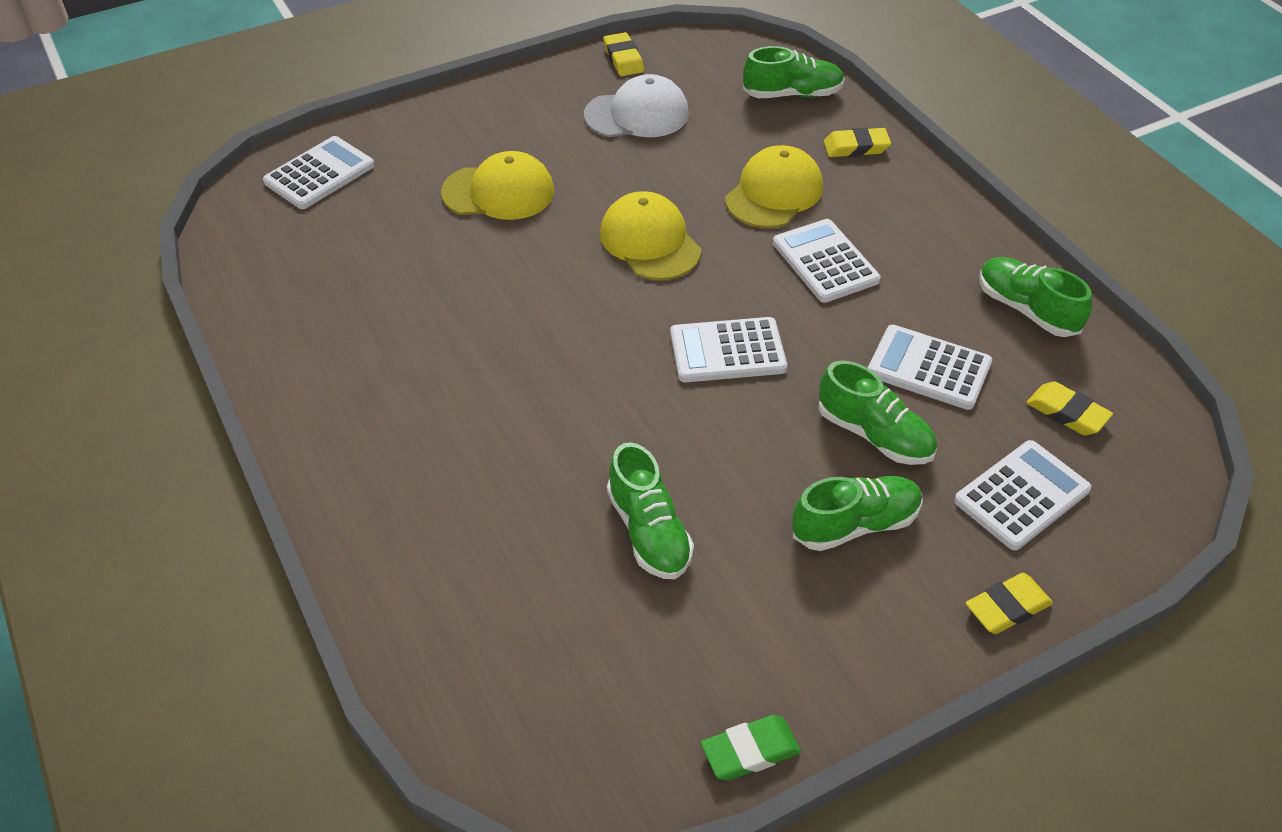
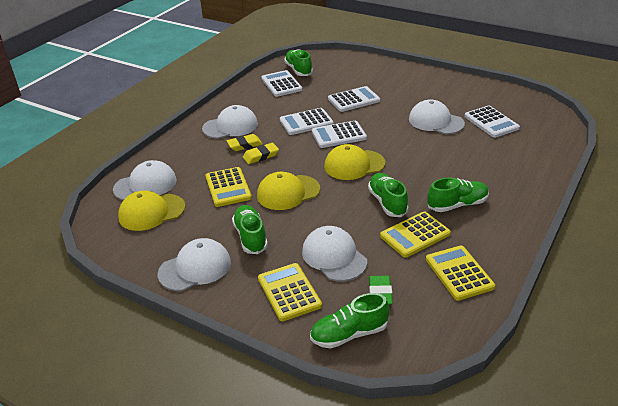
white cap: [584,74,689,137] = 1 -> [113,160,177,200] [158,238,231,291] [202,105,258,139] [302,226,367,281] [409,99,465,134] = 5
yellow calculator: none = 0 -> [206,167,252,207] [258,263,322,321] [380,212,451,258] [426,246,495,301] = 4
yellow eraser: [603,32,644,76] [824,127,891,157] [965,573,1053,634] [1026,382,1113,435] = 4 -> [227,134,263,151] [243,143,279,164] = 2

